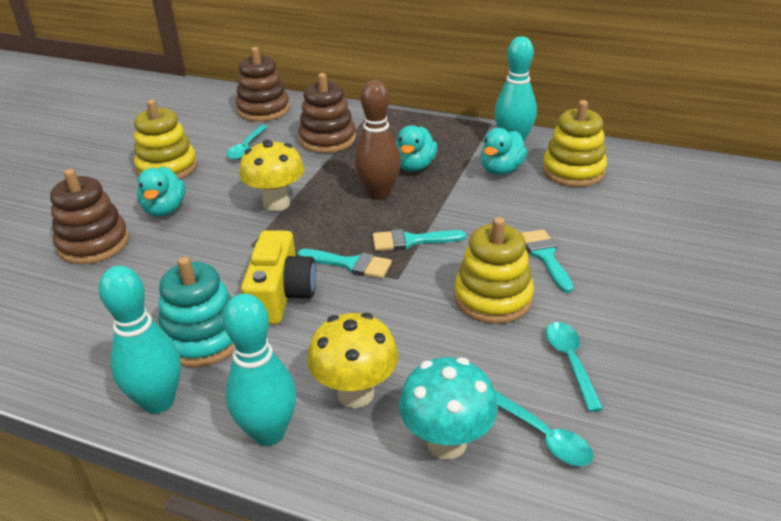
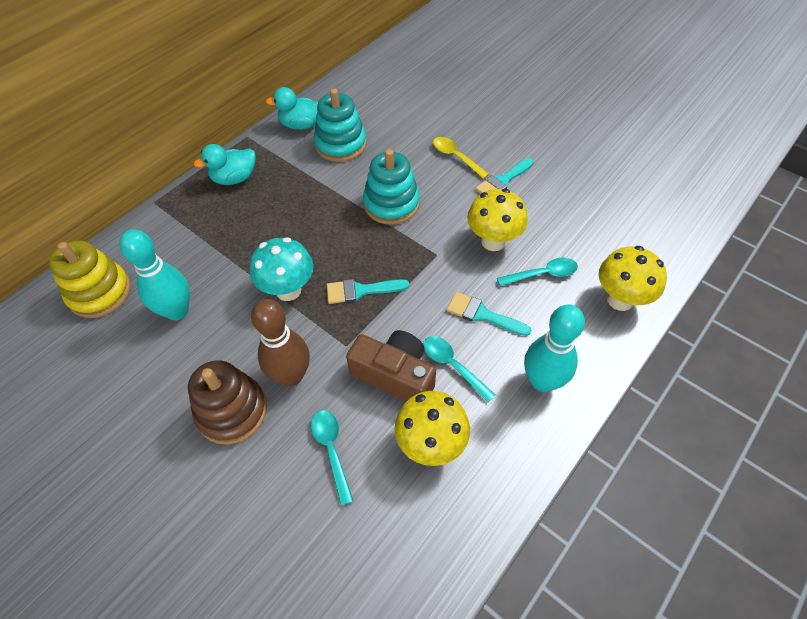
brown camera: none = 0 -> [346,330,436,401] = 1
brown stacking toy: [50,169,129,264] [236,47,290,121] [298,73,356,153] = 3 -> [188,360,267,445] = 1
turquoise bowling pin: [99,266,181,414] [223,294,296,446] [494,36,537,141] = 3 -> [119,229,190,320] [524,305,585,392] = 2
turquoise duck: [137,167,185,217] [396,125,438,171] [481,128,528,175] = 3 -> [194,144,256,185] [265,87,319,130] = 2
turquoise stacking toy: [158,256,234,367] = 1 -> [314,88,367,162] [363,149,420,225] = 2
yellow camera: [241,230,316,324] = 1 -> none = 0
yellow mushroom: [239,140,304,211] [307,313,398,408] = 2 -> [394,391,470,466] [467,188,528,251] [599,246,667,311] = 3
yellow spoon: none = 0 -> [433,137,489,179] = 1
yellow stacking toy: [134,100,197,179] [454,217,534,324] [542,100,607,187] = 3 -> [49,240,131,318] = 1

